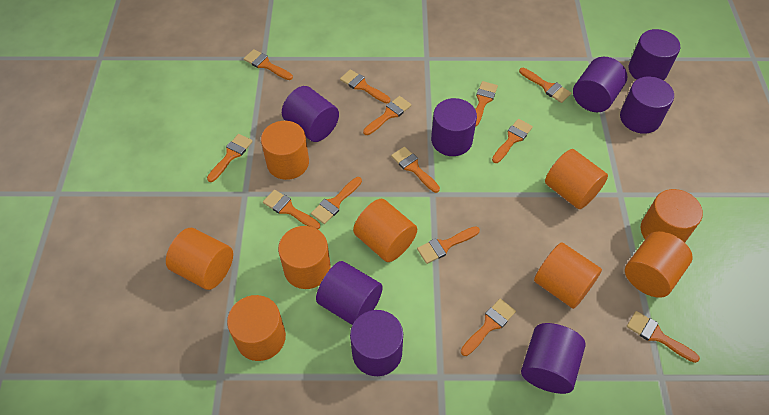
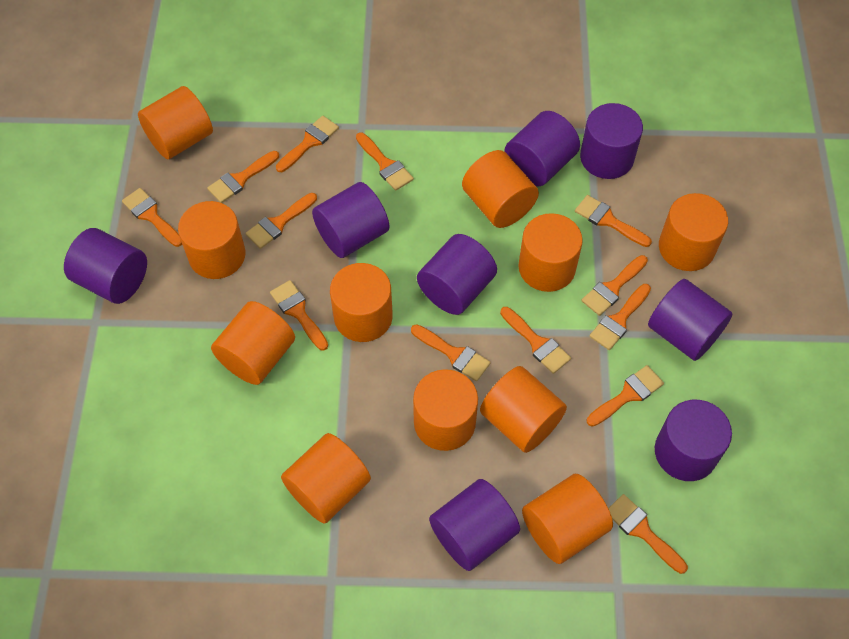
orange cylinder: [166,228,233,290] [227,295,286,361] [261,121,309,180] [278,226,331,289] [353,199,417,262] [534,242,602,309] [545,149,608,209] [625,231,693,298] [641,189,703,242] = 9 -> [138,86,213,159] [178,201,246,279] [211,301,295,385] [281,433,371,523] [330,263,393,342] [413,369,478,451] [462,150,539,228] [480,366,567,453] [518,213,583,292] [522,474,613,564] [659,193,728,271] = 11

